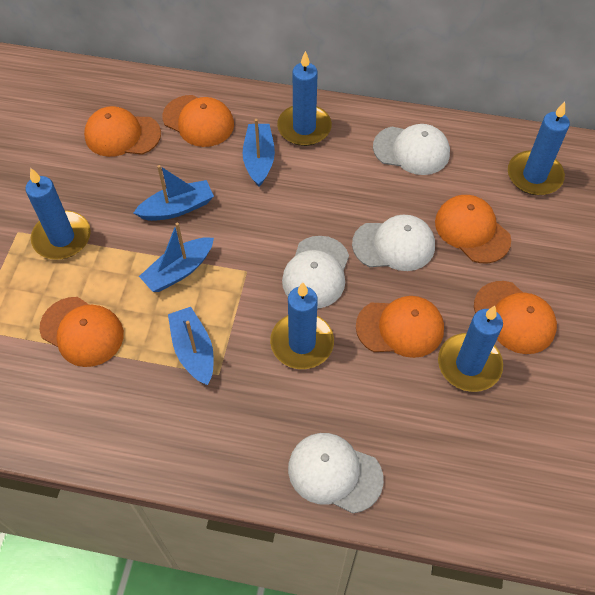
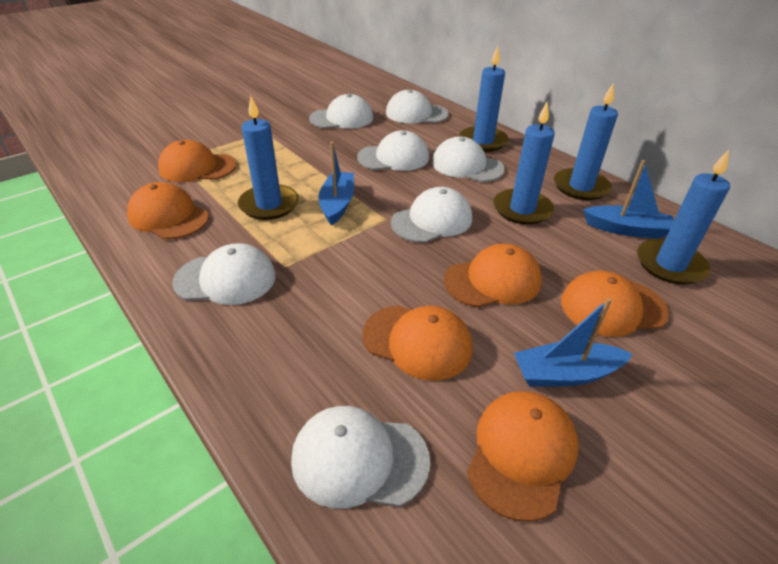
blue boat: [134,165,214,221] [139,223,214,292] [168,307,214,385] [242,119,275,187] = 4 -> [318,141,354,225] [514,298,632,387] [583,160,674,239] = 3
white cap: [282,236,349,308] [288,433,384,513] [352,215,435,271] [373,124,450,175] = 4 -> [172,243,276,305] [291,406,430,508] [309,94,373,129] [357,130,429,171] [386,89,449,123] [391,187,472,243] [432,136,505,182] = 7

